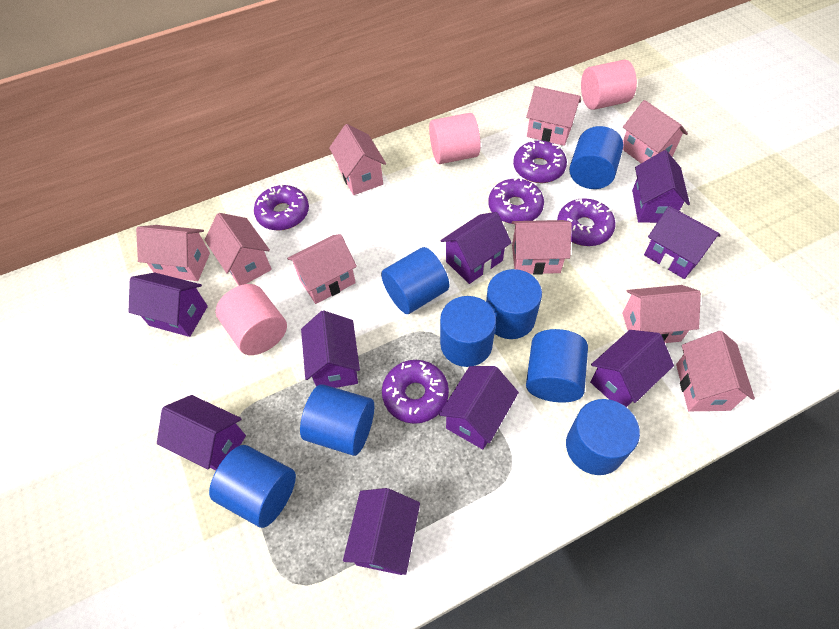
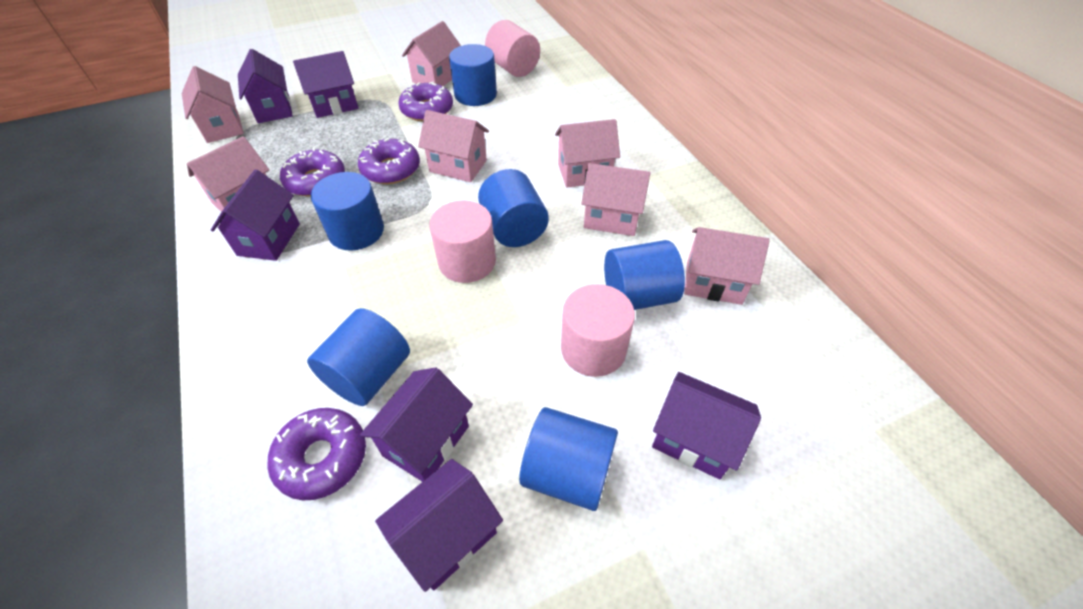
blue cylinder: [209,445,296,528] [300,384,374,456] [381,247,449,314] [440,296,496,367] [486,269,542,339] [526,329,588,402] [566,399,640,475] [569,126,623,189] = 8 -> [307,308,410,406] [311,172,384,251] [449,44,497,106] [478,169,549,247] [519,407,618,511] [604,240,685,310] = 6
pink house: [136,225,210,281] [205,213,272,286] [287,234,357,304] [329,124,386,195] [512,220,572,275] [526,86,581,146] [622,285,701,343] [623,100,688,163] [676,331,755,411] = 9 -> [182,66,244,143] [187,136,269,212] [402,21,461,86] [418,110,489,182] [555,119,620,188] [581,163,650,236] [684,227,769,305] = 7
purple donut: [254,183,309,231] [382,360,449,424] [488,177,544,224] [513,140,567,183] [557,198,615,246] = 5 -> [267,408,366,500] [280,147,345,196] [358,138,420,184] [398,82,453,121] = 4
purple house: [128,273,208,337] [157,395,246,471] [301,310,360,388] [343,488,420,575] [439,366,519,449] [440,212,512,284] [590,330,674,407] [632,150,690,223] [644,206,721,279] = 9 -> [211,170,300,261] [238,49,293,123] [293,51,358,118] [360,367,473,482] [375,459,503,592] [652,372,761,479] = 6

